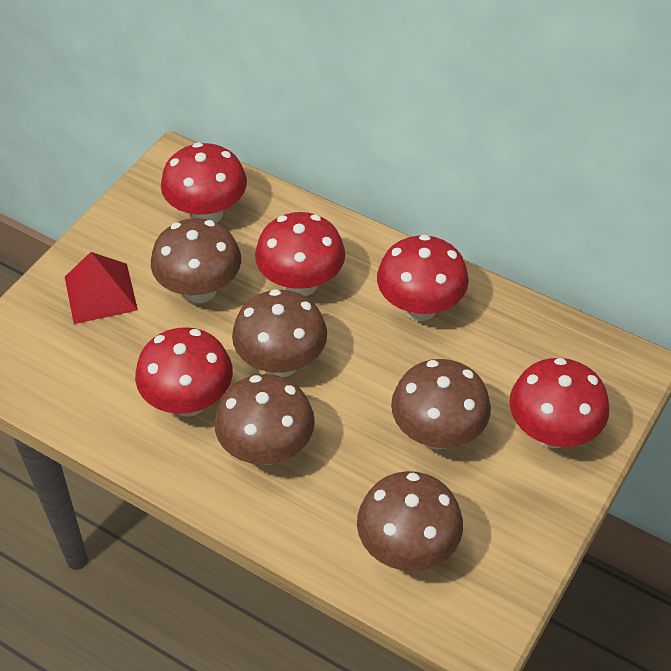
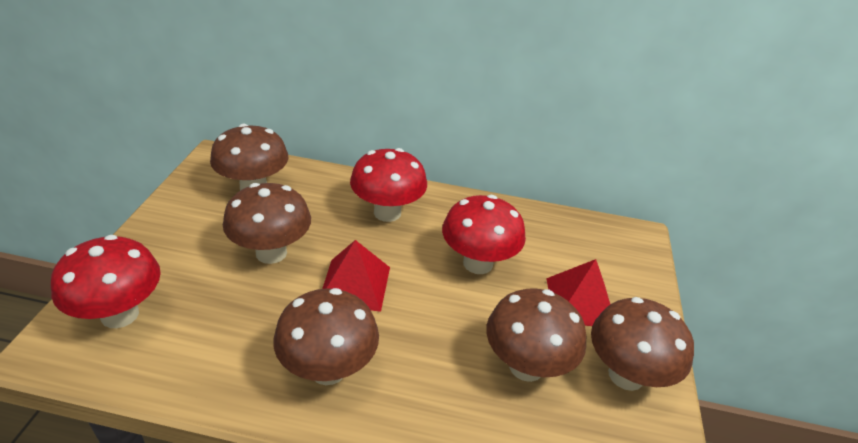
red mushroom: [135,327,233,417] [161,142,247,222] [255,212,345,296] [377,235,469,321] [509,358,609,448] = 5 -> [51,235,161,328] [350,148,427,222] [442,195,526,274] = 3
red pyramid: [65,252,138,324] = 1 -> [322,240,390,312] [546,259,610,326] = 2

